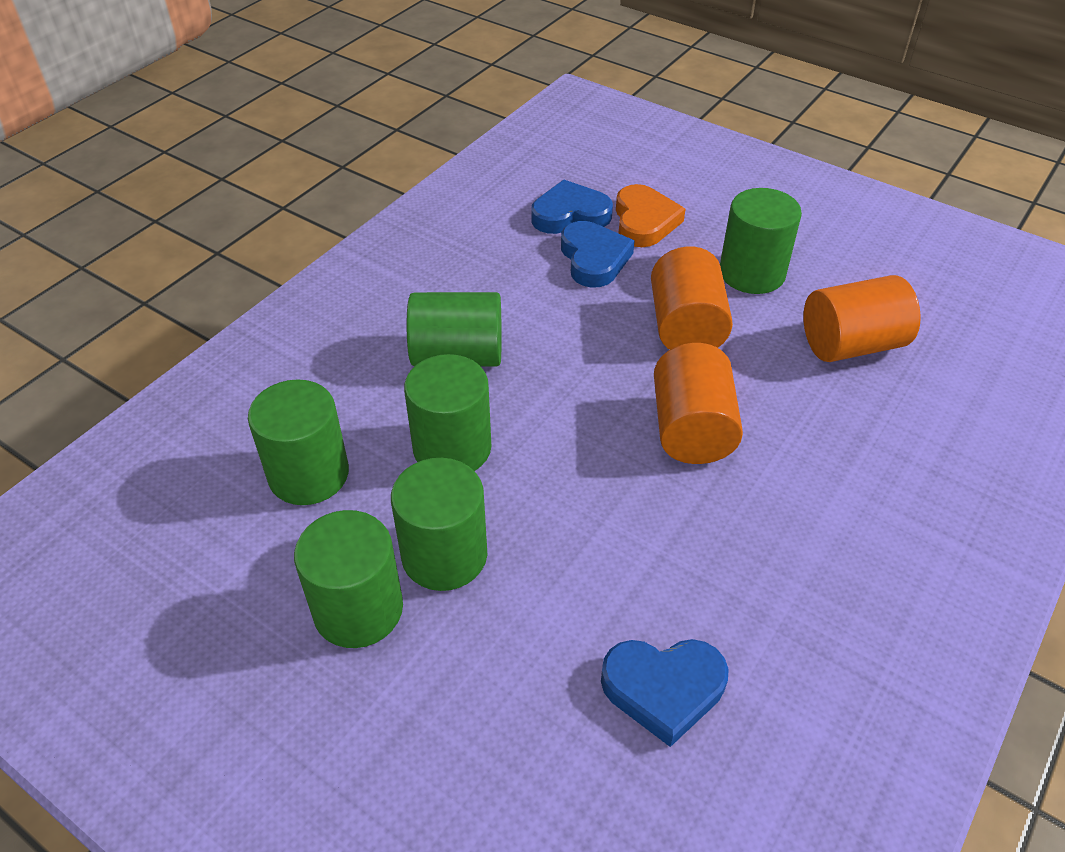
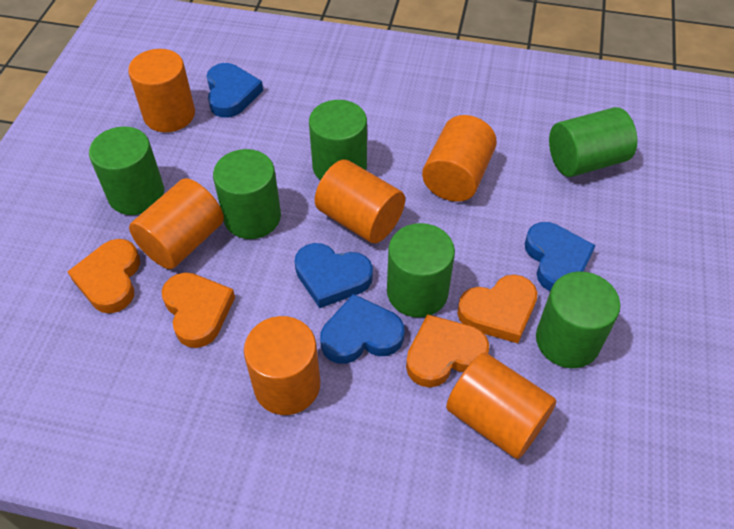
blue heart: [532,180,613,234] [561,221,634,287] [601,639,729,747] = 3 -> [207,63,263,118] [294,243,373,308] [320,294,404,364] [525,222,596,291] = 4
orange cylinder: [651,246,733,350] [654,343,743,464] [803,275,921,362] = 3 -> [128,49,195,132] [129,178,224,269] [244,316,320,415] [315,160,405,243] [422,115,497,202] [446,352,557,459] = 6
orange heart: [616,184,686,247] = 1 -> [67,239,140,313] [162,272,235,348] [406,314,489,388] [457,275,538,343] = 4

